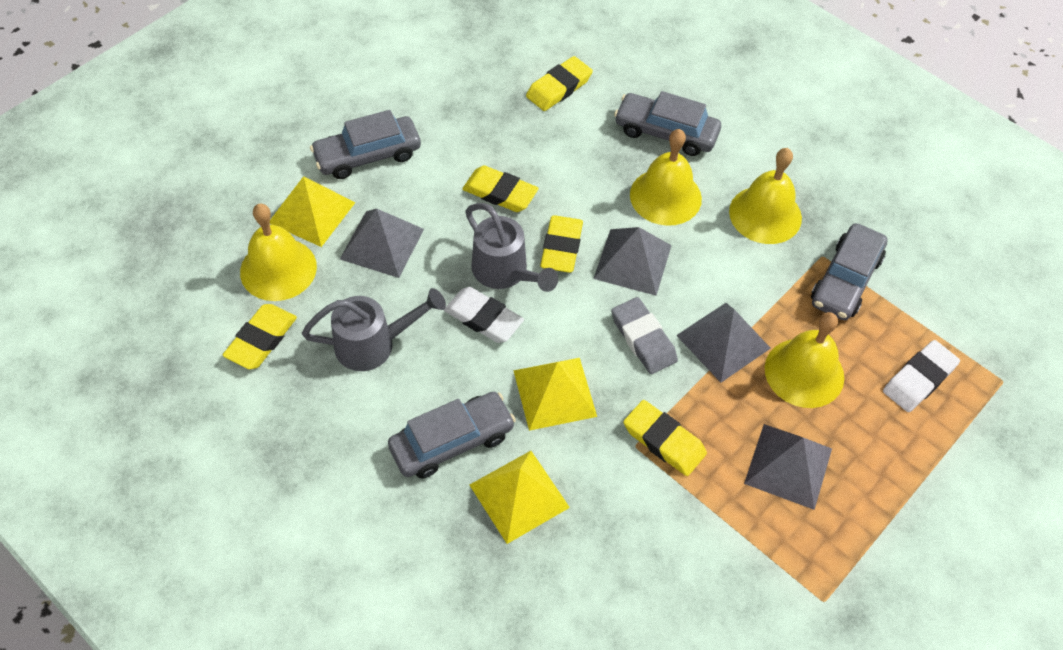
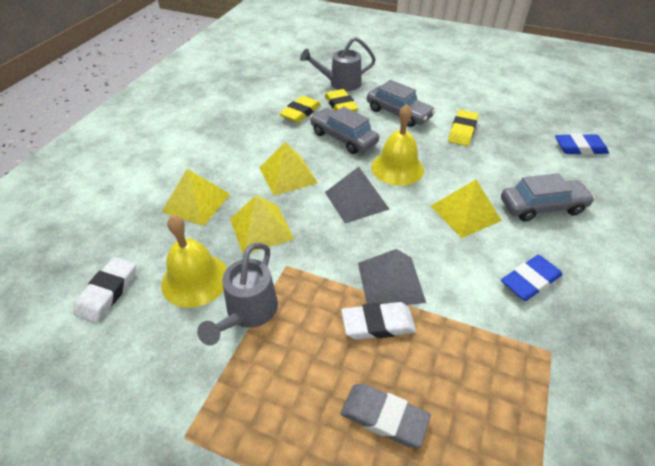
blue eraser: none = 0 -> [501,255,563,301] [555,133,609,155] = 2
grey car: [310,110,421,179] [388,392,516,479] [614,91,721,156] [811,223,888,320] = 4 -> [310,107,379,154] [367,80,435,127] [501,173,595,221] = 3
grey pyramid: [340,209,424,278] [593,227,672,296] [676,303,771,383] [744,424,832,510] = 4 -> [325,167,389,223] [358,249,426,305] = 2
yellow bell: [240,203,317,301] [630,129,702,226] [729,148,802,244] [765,312,844,408] = 4 -> [161,215,227,308] [371,104,424,186] = 2
yellow eraser: [223,304,297,369] [462,165,539,212] [526,56,593,111] [540,215,583,273] [623,400,707,476] = 5 -> [279,96,321,123] [325,89,359,112] [448,110,479,146] = 3
yellow pyramid: [270,176,356,247] [470,451,570,544] [513,358,597,431] = 3 -> [162,169,230,226] [230,195,294,254] [260,141,318,196] [431,179,502,238] = 4

